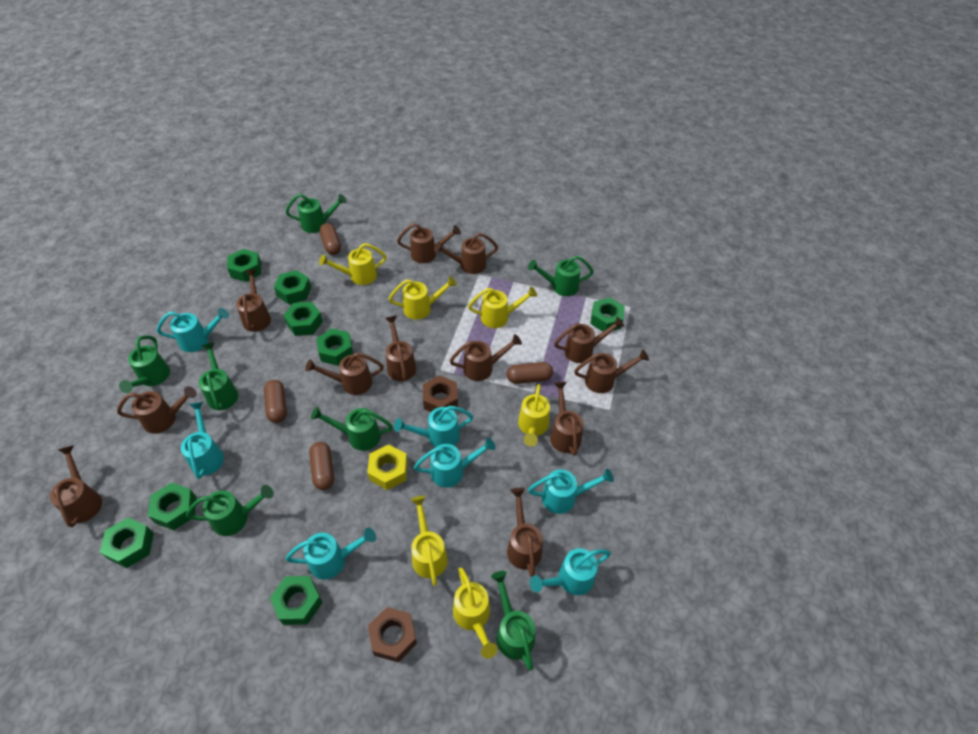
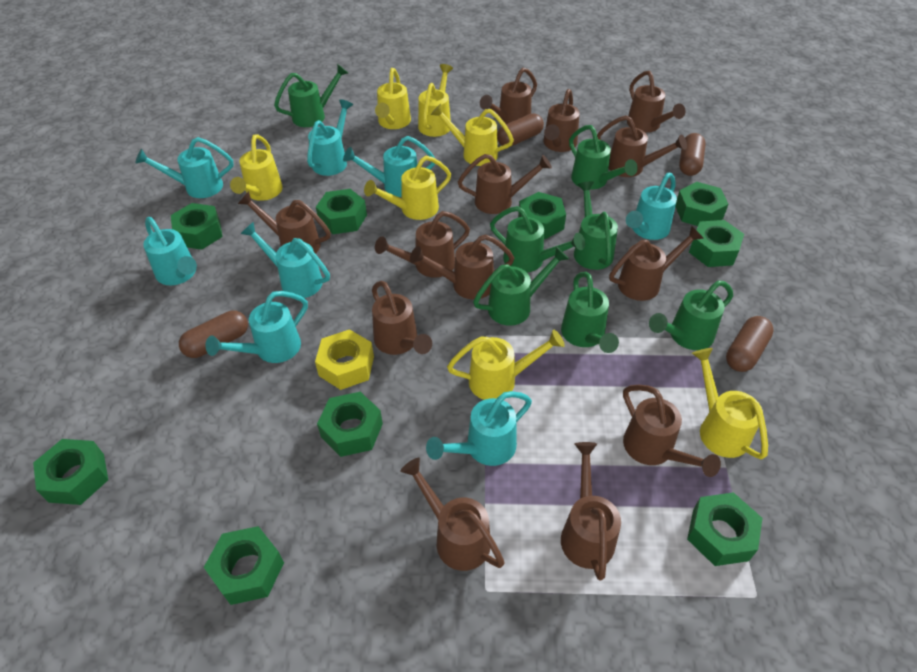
brown nut: [368,607,417,662] [423,375,458,412] = 2 -> none = 0
brown watering can: [50,445,102,528] [117,386,197,434] [236,270,271,332] [305,352,384,395] [385,316,416,381] [397,223,461,263] [434,233,498,274] [450,334,522,381] [507,488,543,577] [550,382,584,456] [554,317,624,363] [574,349,649,393] = 12 -> [238,191,331,254] [372,281,432,355] [375,211,470,278] [400,458,505,571] [410,234,514,300] [458,154,552,214] [480,68,537,124] [543,89,580,152] [561,442,621,581] [597,115,687,177] [609,226,704,301] [623,385,721,477] [627,71,686,132] = 13
green nut: [100,517,154,568] [148,483,197,530] [227,249,261,282] [270,576,323,625] [274,270,311,304] [283,302,323,336] [317,329,353,366] [590,298,625,332] = 8 -> [33,439,108,505] [171,203,223,250] [204,526,284,605] [316,189,367,234] [317,392,383,457] [518,192,566,239] [675,182,728,226] [687,492,762,566] [689,220,744,267] = 9
turquoise watering can: [157,308,229,352] [181,402,224,479] [285,528,376,580] [394,406,473,447] [414,438,496,488] [528,469,614,514] [530,548,611,595] = 7 -> [135,137,233,198] [143,217,197,285] [205,291,308,363] [241,222,330,298] [307,99,353,176] [343,136,435,197] [426,391,532,466] [626,173,677,240] = 8
yellow watering can: [319,243,387,285] [389,276,457,320] [411,496,448,586] [453,567,498,658] [468,287,537,328] [518,384,550,447] = 6 -> [230,134,283,201] [364,156,451,220] [375,68,411,129] [418,64,453,137] [431,104,514,166] [447,329,565,400] [692,348,768,459] = 7

